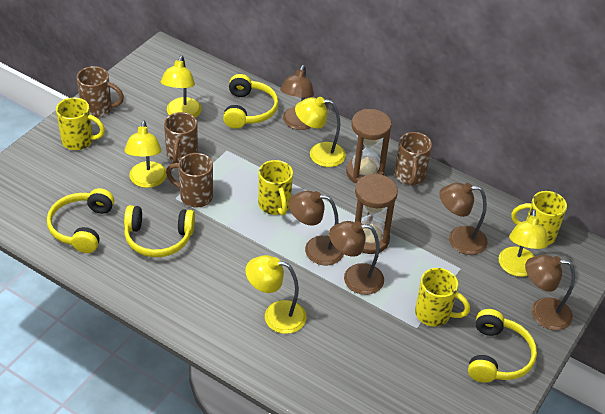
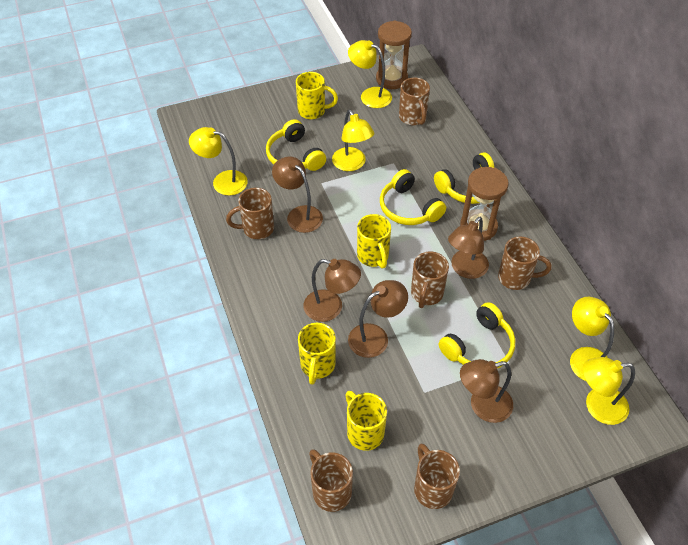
brown mug: [77,66,124,118] [164,112,198,163] [166,153,213,208] [395,132,432,186] = 4 -> [226,188,274,239] [309,449,353,512] [399,78,430,125] [411,252,449,308] [414,443,460,509] [498,237,551,290] = 6

